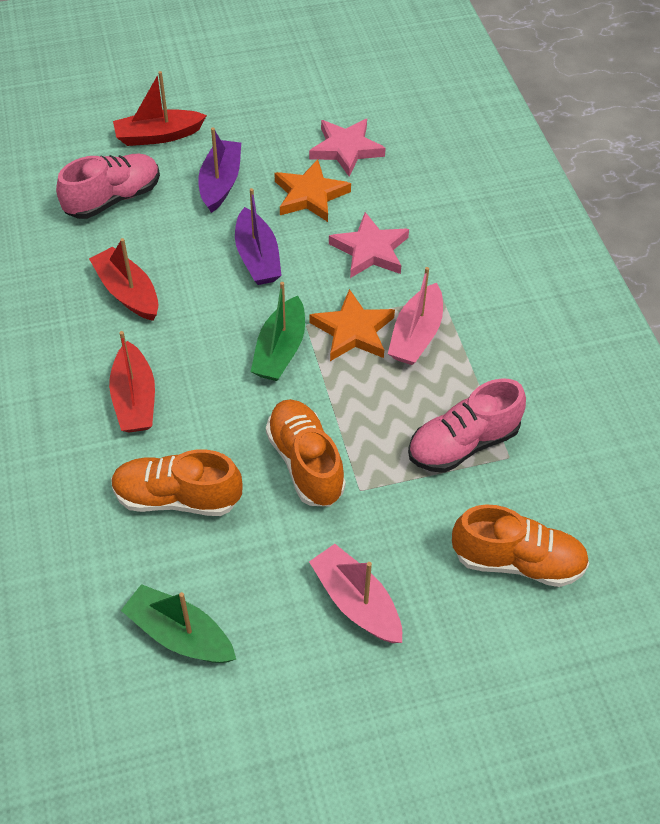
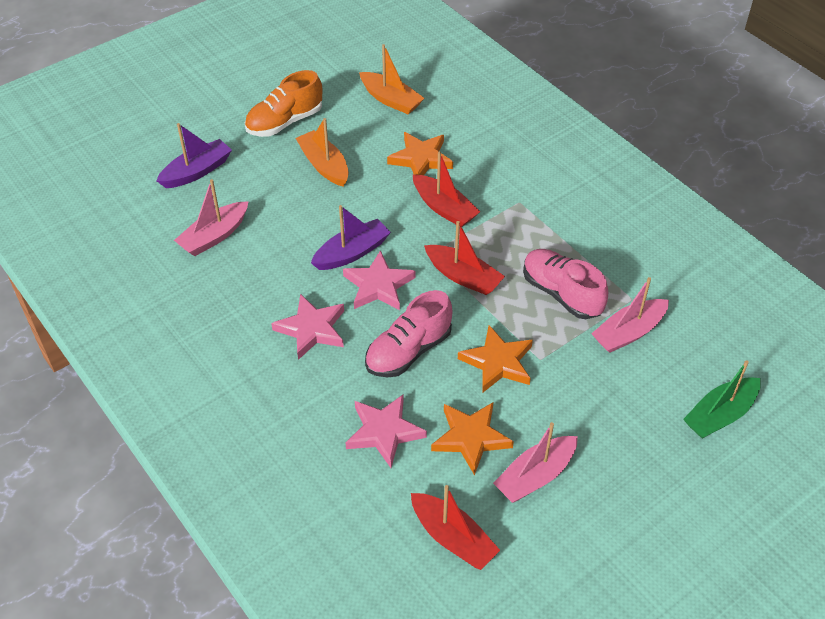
green boat: [121,584,236,663] [251,282,305,381] = 2 -> [683,360,761,439] = 1
orange boat: none = 0 -> [296,118,349,187] [359,44,425,114] = 2
orange shoe: [111,450,243,516] [266,399,346,506] [452,505,589,587] = 3 -> [245,70,322,137] = 1
orange star: [274,159,351,222] [310,289,395,361] = 2 -> [387,132,453,175] [431,402,514,475] [458,325,533,392] = 3
pink boat: [309,544,402,643] [388,267,443,365] = 2 -> [174,179,249,256] [493,422,578,503] [591,277,669,353] = 3
pink star: [309,119,385,177] [329,212,409,278] = 2 -> [271,294,344,360] [343,250,415,310] [346,395,427,468] = 3

